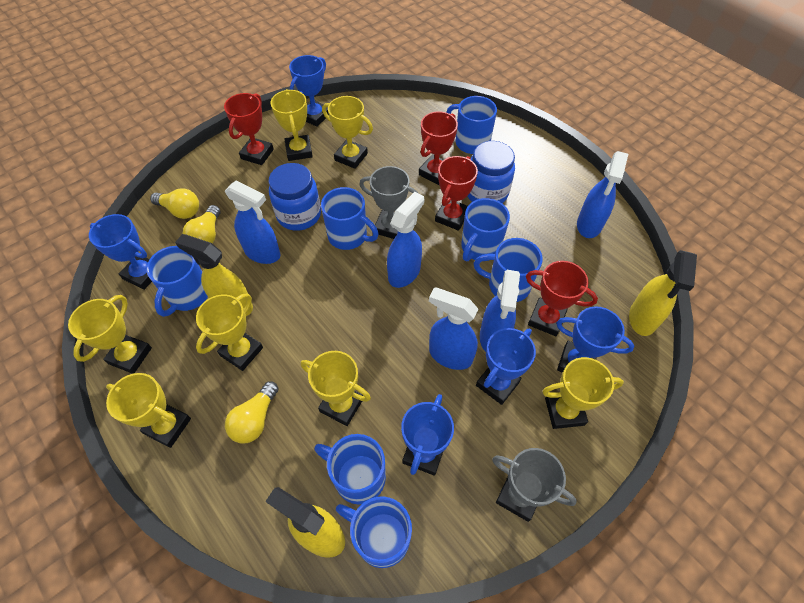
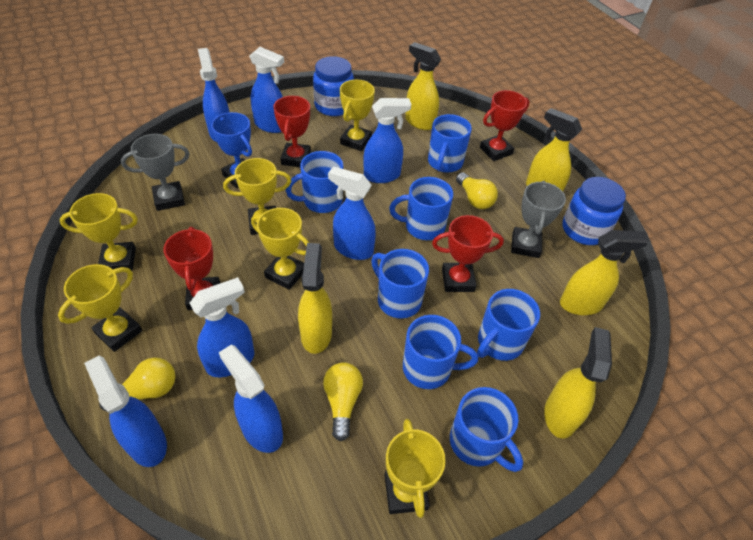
blue spray bottle: [225,180,280,264] [387,192,424,288] [429,287,478,370] [480,270,520,352] [577,151,628,238] = 5 -> [84,356,167,467] [190,277,254,377] [198,48,230,142] [219,345,283,453] [249,47,284,133] [328,166,376,260] [363,98,411,183] = 7
blue trophy: [89,214,152,290] [289,55,329,127] [401,394,454,476] [476,328,536,405] [556,306,634,373] = 5 -> [211,112,252,188] = 1
yellow spray bottle: [175,234,253,316] [265,487,345,558] [629,250,697,336] = 3 -> [298,243,332,354] [405,42,441,130] [526,108,582,191] [544,327,612,439] [560,230,650,315] = 5
yellow trophy: [68,295,152,374] [106,373,191,448] [196,294,263,371] [270,89,313,161] [301,351,371,426] [322,96,373,169] [542,357,624,429] = 7 -> [58,264,142,352] [60,193,138,271] [223,158,291,235] [251,208,309,290] [340,80,375,151] [385,419,446,518] = 6

